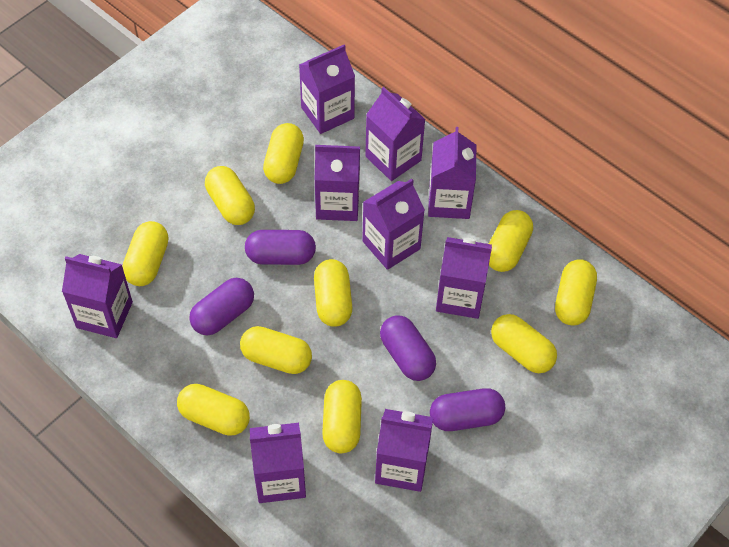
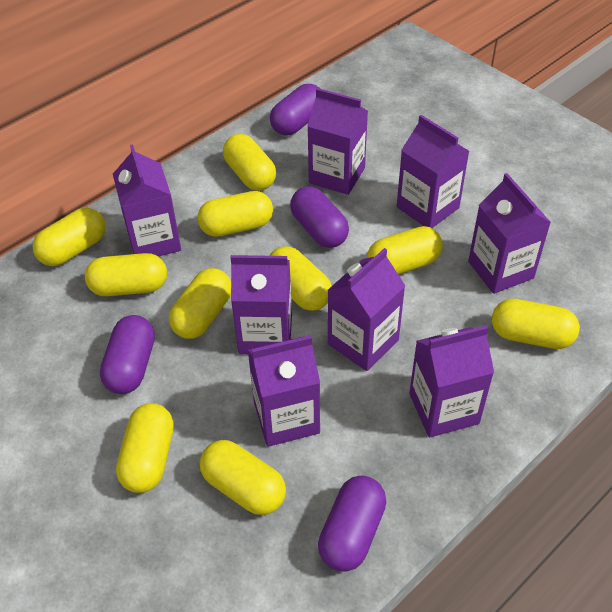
purple carton: [62,254,133,338] [250,423,306,503] [299,45,355,134] [315,145,360,221] [362,179,425,270] [365,87,426,181] [375,409,433,492] [428,127,476,219] [436,237,492,319] = 9 -> [113,144,181,256] [230,255,292,354] [248,335,320,447] [307,88,368,195] [328,248,405,371] [397,115,469,228] [409,325,494,438] [468,173,551,294] = 8

